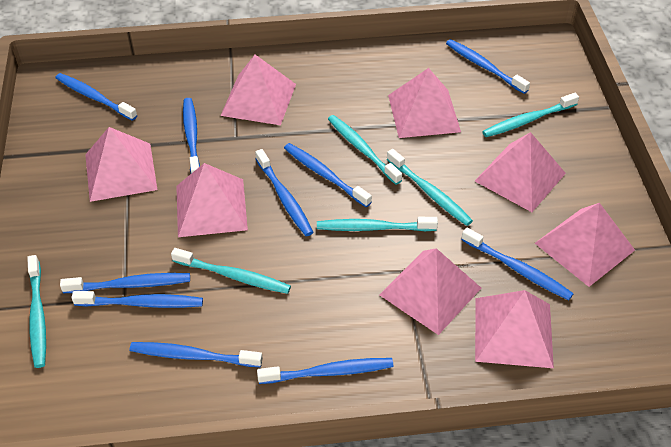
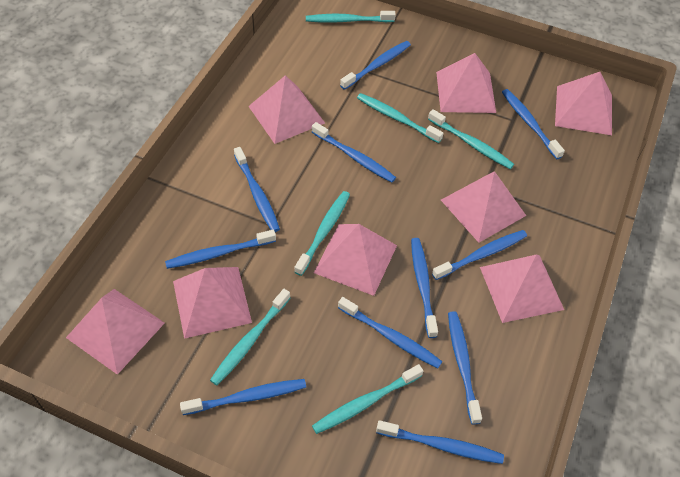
blue toothbrush: [55,73,137,121] [60,273,190,293] [71,291,203,308] [130,342,263,367] [183,98,200,173] [255,149,313,236] [257,358,393,384] [284,143,372,207] [446,39,530,94] [461,227,574,300] = 10 -> [165,230,276,269] [180,379,306,415] [234,147,280,232] [312,122,396,183] [338,297,443,368] [340,41,411,90] [376,420,504,464] [411,238,438,338] [432,230,527,280] [448,311,482,424] [502,89,565,159] = 11

